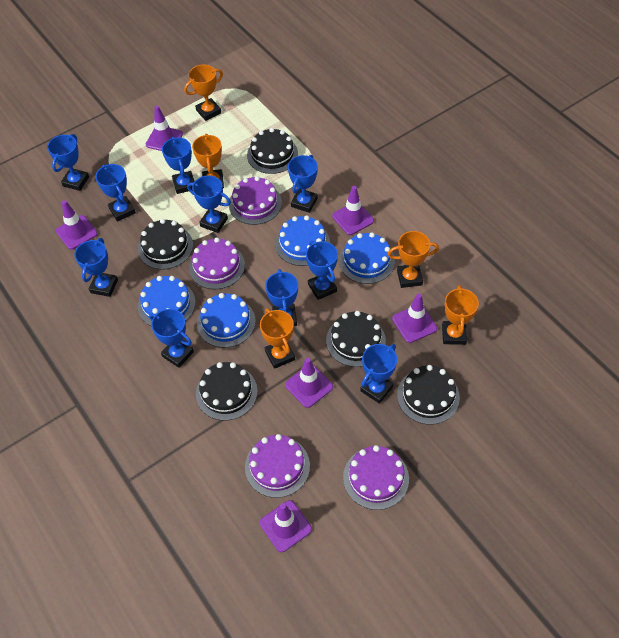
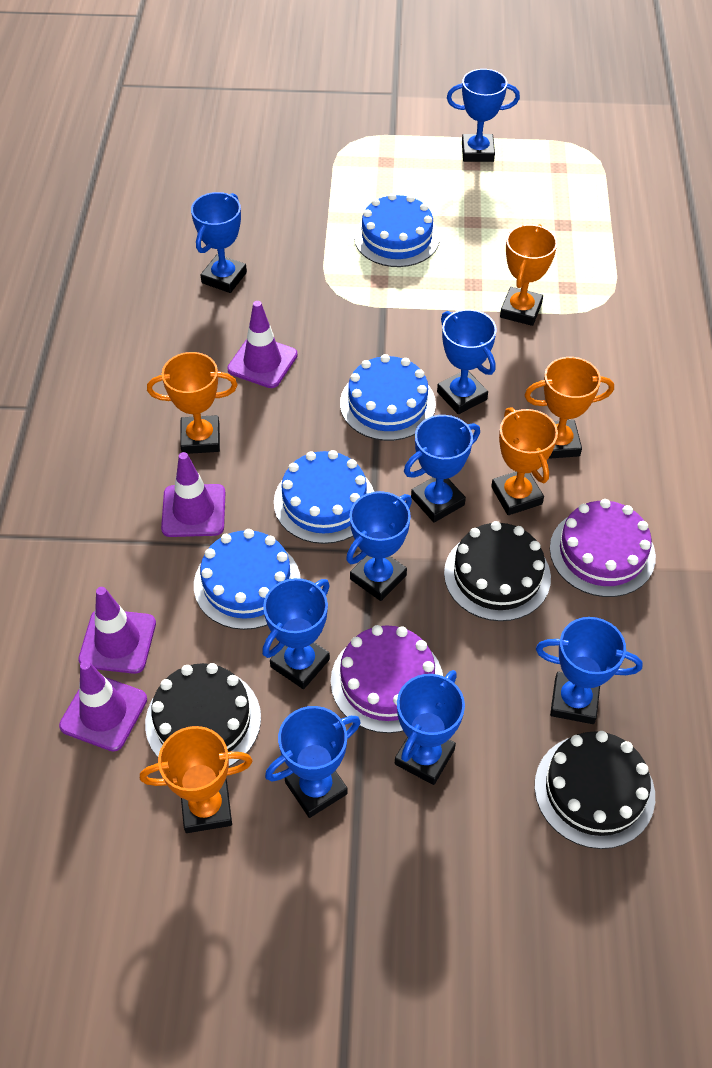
black cake: [138,219,193,270] [196,362,258,421] [247,128,298,174] [326,311,386,367] [397,365,460,425] = 5 -> [145,663,261,767] [444,521,551,621] [535,731,655,849] = 3
blue trophy: [47,134,89,191] [74,238,118,297] [95,164,136,222] [149,309,194,368] [162,137,195,194] [187,175,231,233] [265,269,298,326] [288,155,318,213] [306,241,338,300] [360,344,397,404] = 10 -> [191,192,247,293] [262,578,330,689] [265,706,361,818] [346,491,412,601] [395,670,465,785] [404,415,480,523] [437,309,497,414] [447,69,520,162] [536,617,643,724] = 9
purple cake: [189,237,245,289] [229,176,282,225] [245,434,310,498] [343,445,409,510] = 4 -> [331,625,443,733] [550,499,656,597] = 2
purple traffic cone: [56,200,98,250] [146,106,183,151] [260,500,312,552] [285,358,333,408] [332,186,374,235] [392,293,437,343] = 6 -> [59,660,147,752] [78,587,156,674] [161,452,225,537] [227,301,298,388] = 4

